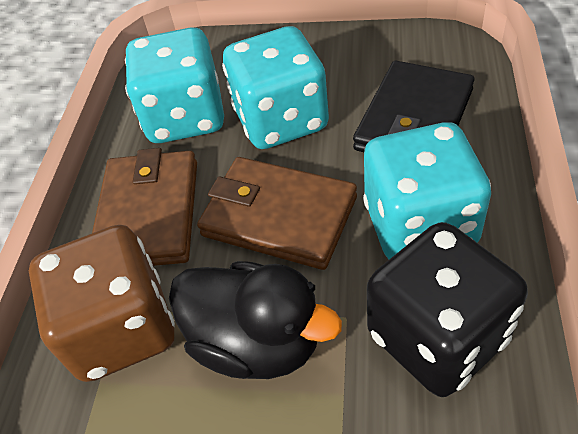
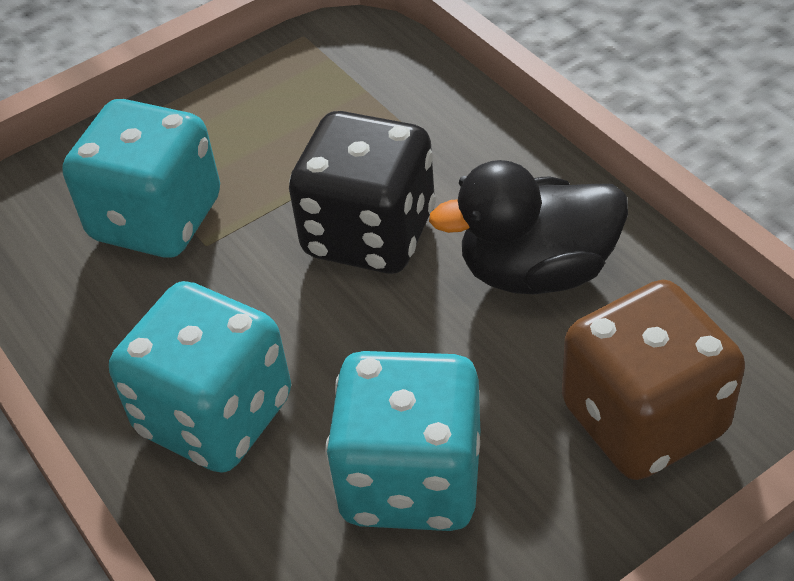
black wallet: [353,61,475,152] = 1 -> none = 0
brown wallet: [92,148,197,266] [197,157,357,270] = 2 -> none = 0

